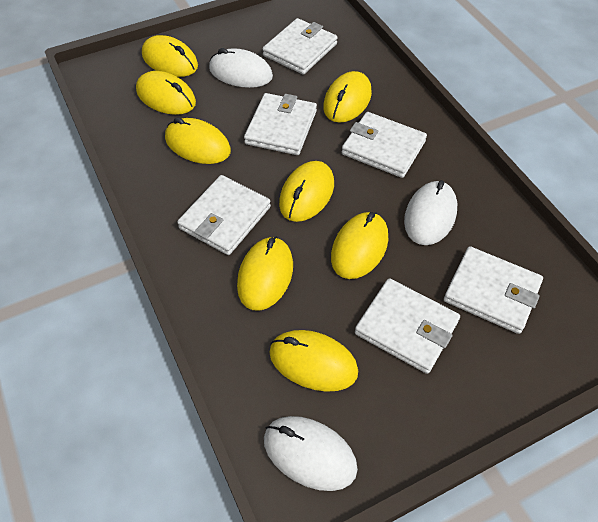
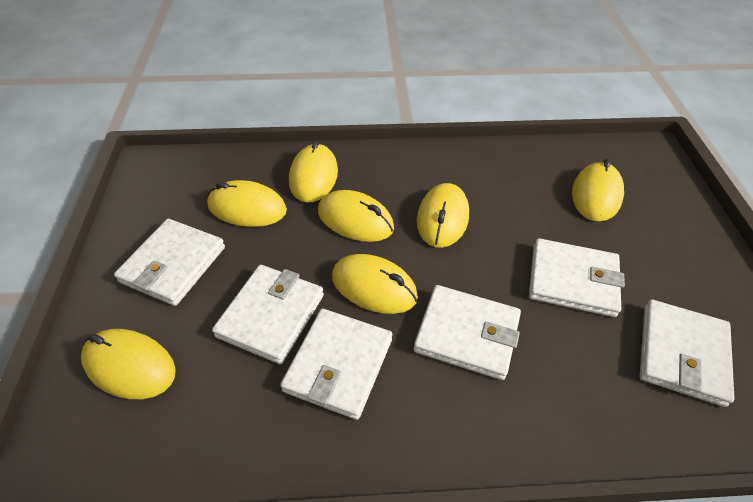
white mouse: [209,48,273,88] [264,416,358,491] [404,180,457,245] = 3 -> none = 0
yellow mouse: [136,71,196,115] [142,35,198,77] [165,117,231,164] [237,237,293,311] [269,330,358,392] [279,161,334,222] [323,71,372,123] [331,212,388,279] = 8 -> [81,329,176,399] [207,180,287,227] [289,140,338,203] [318,190,394,242] [332,254,418,314] [417,183,469,248] [572,159,624,222] = 7

